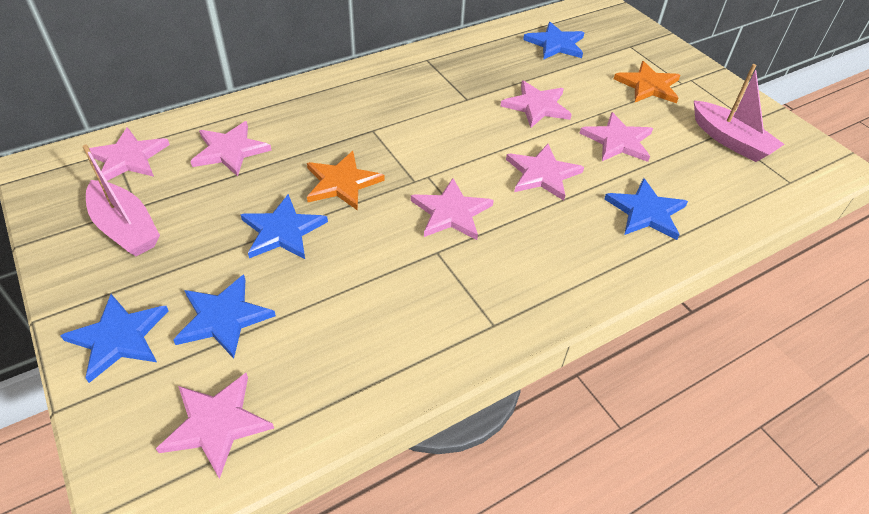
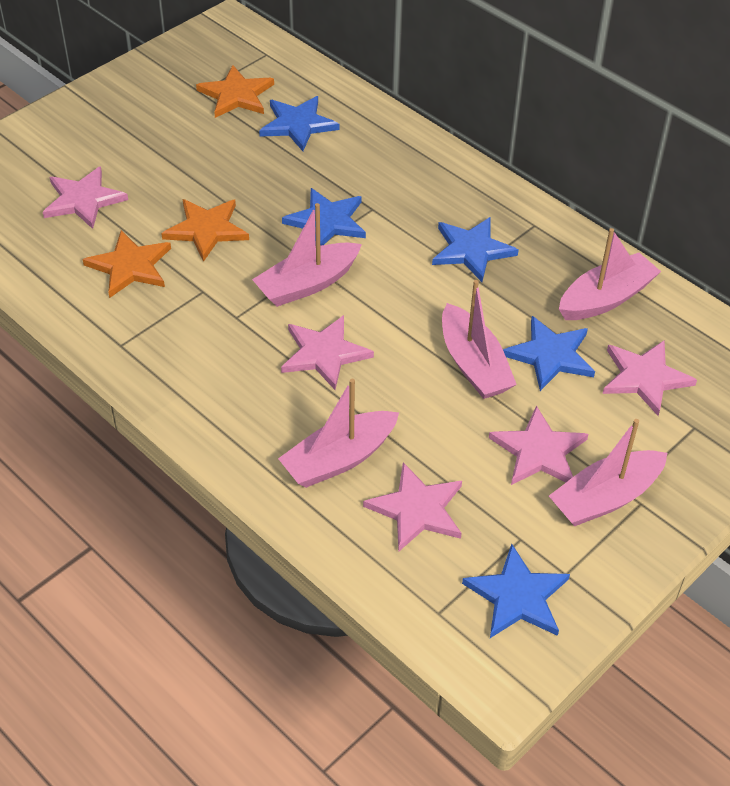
orange star: [307,151,385,211] [614,61,680,103] = 2 -> [83,230,171,298] [161,199,249,262] [196,65,274,118] = 3
pink boat: [83,145,160,256] [694,64,785,162] = 2 -> [252,203,362,307] [278,379,399,488] [442,280,517,399] [549,419,667,526] [559,228,661,320] = 5
pink star: [89,127,170,181] [156,373,274,479] [190,121,272,177] [411,178,494,240] [501,81,572,128] [506,144,584,201] [580,112,653,162] = 7 -> [43,166,128,229] [281,315,374,390] [363,462,462,552] [489,406,588,485] [603,340,697,416] = 5

